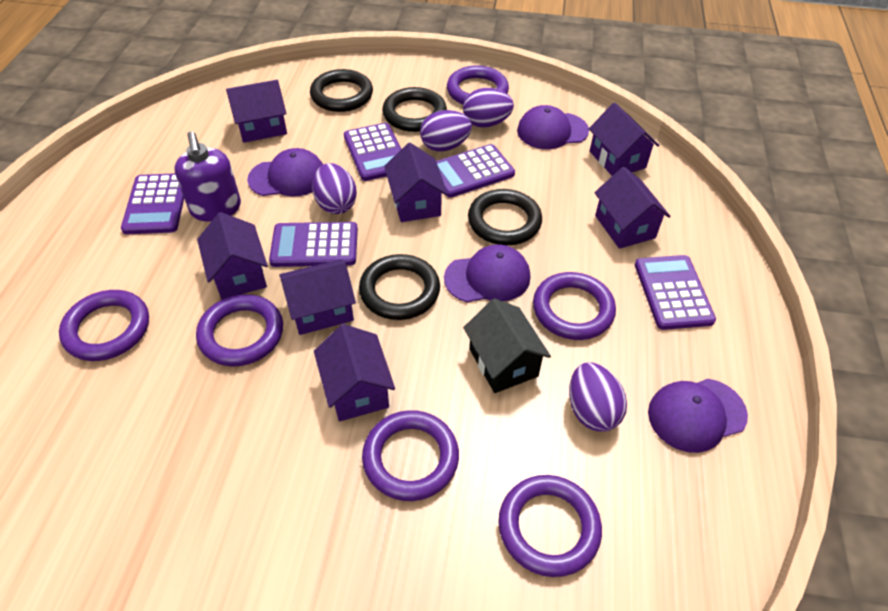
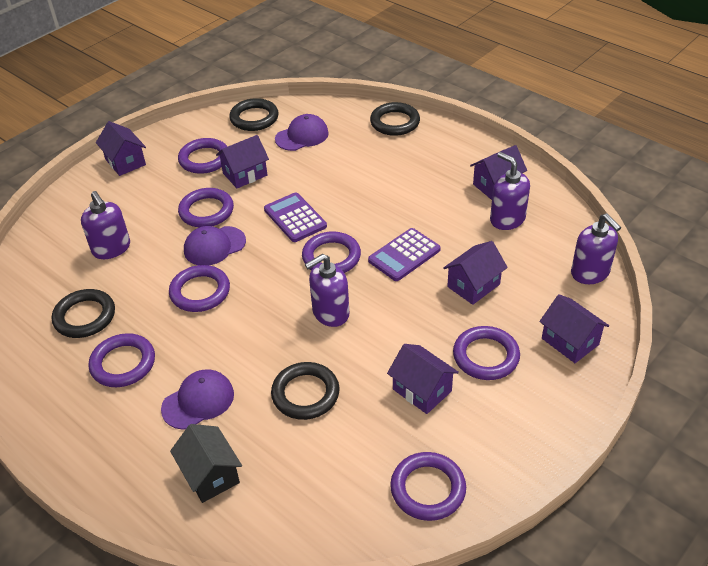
purple calculator: [121,173,184,234] [269,222,358,267] [344,123,401,181] [436,144,515,198] [635,255,716,330] = 5 -> [264,192,327,242] [368,228,441,281] = 2
purple cap: [247,148,323,196] [444,244,530,302] [517,105,589,149] [648,379,748,453] = 4 -> [161,369,234,430] [184,226,246,265] [275,114,329,151] = 3
purple egg: [312,163,357,214] [420,110,472,152] [463,88,514,128] [569,362,627,432] = 4 -> none = 0
purple house: [197,212,268,299] [226,80,287,143] [279,259,356,335] [314,324,395,421] [384,143,448,222] [589,103,659,176] [594,167,671,249] = 7 -> [96,121,146,176] [216,135,269,188] [387,344,459,414] [443,241,508,305] [470,145,527,200] [539,294,609,363] = 6
purple ring: [59,290,149,361] [196,294,283,367] [362,410,459,501] [447,65,509,105] [498,475,602,577] [533,272,616,340] = 6 -> [89,333,155,387] [169,265,230,312] [178,138,228,174] [178,188,234,227] [302,231,361,273] [390,452,466,521] [453,326,520,380] = 7
purple soap dispenser: [174,131,241,222] = 1 -> [81,191,130,259] [305,254,350,327] [490,152,530,230] [571,213,621,284] = 4

